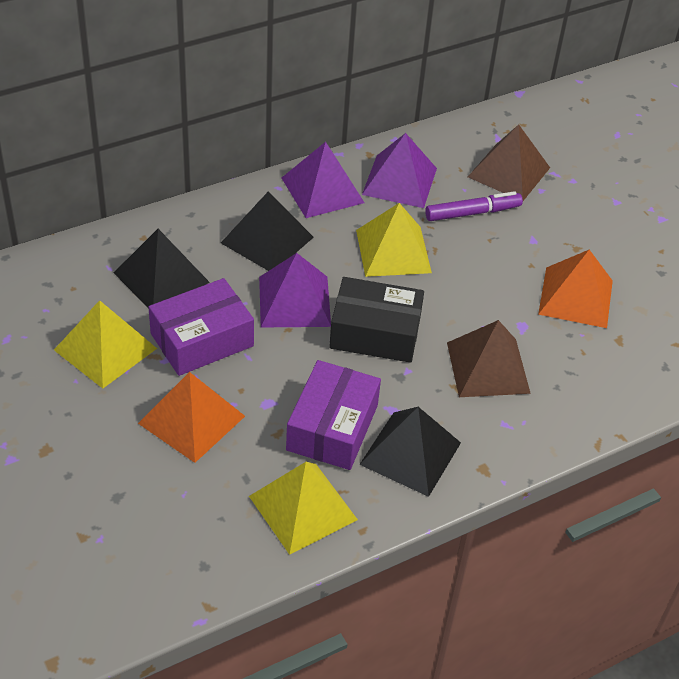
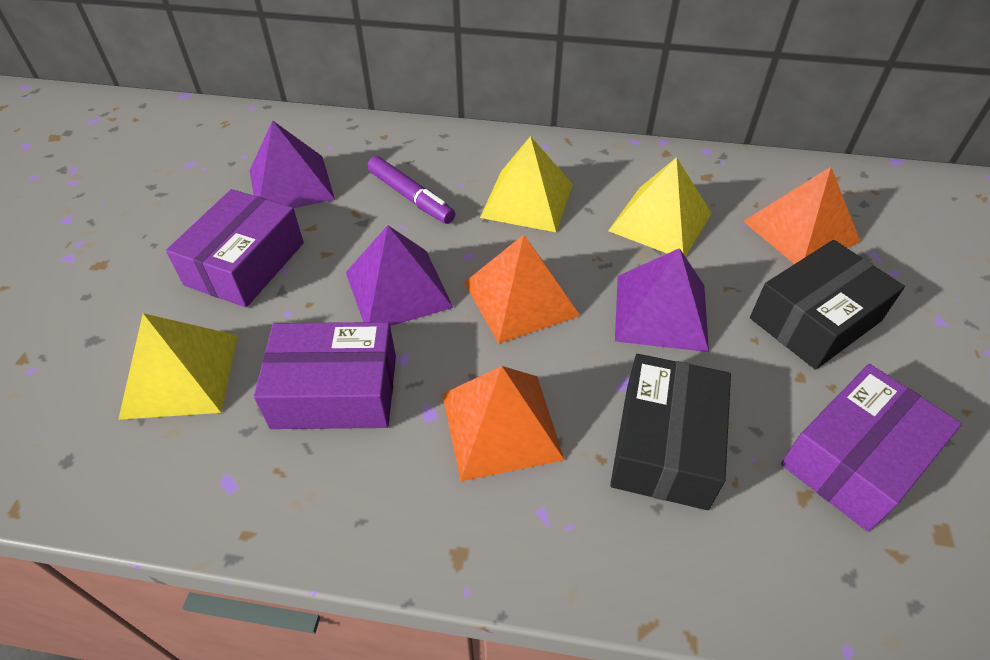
black box: [329,277,424,363] = 1 -> [610,354,731,510] [750,240,905,370] = 2
black pyramid: [114,229,210,309] [221,191,314,271] [359,407,461,497] = 3 -> none = 0
brown pyramid: [447,320,531,397] [468,124,550,201] = 2 -> none = 0
orange pyramid: [138,372,245,463] [538,250,613,328] = 2 -> [442,366,564,481] [464,235,580,344] [743,167,861,264] = 3
purple box: [148,278,254,376] [286,360,381,470] = 2 -> [166,189,304,307] [254,322,396,429] [781,364,962,532] = 3

